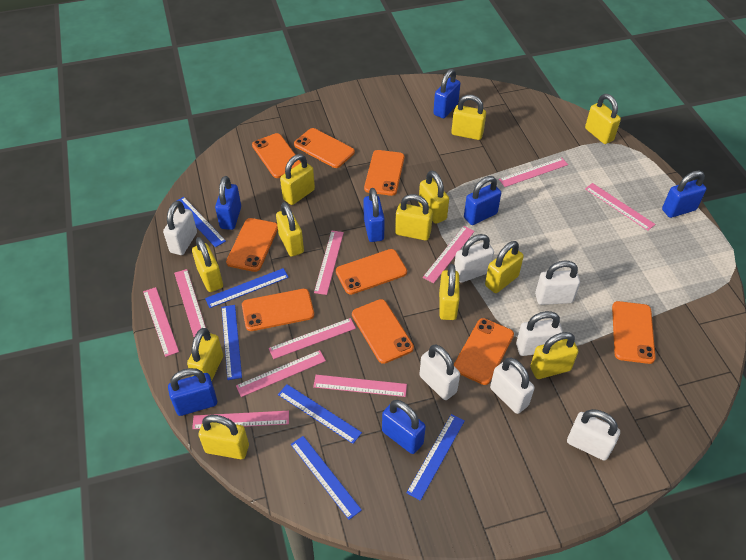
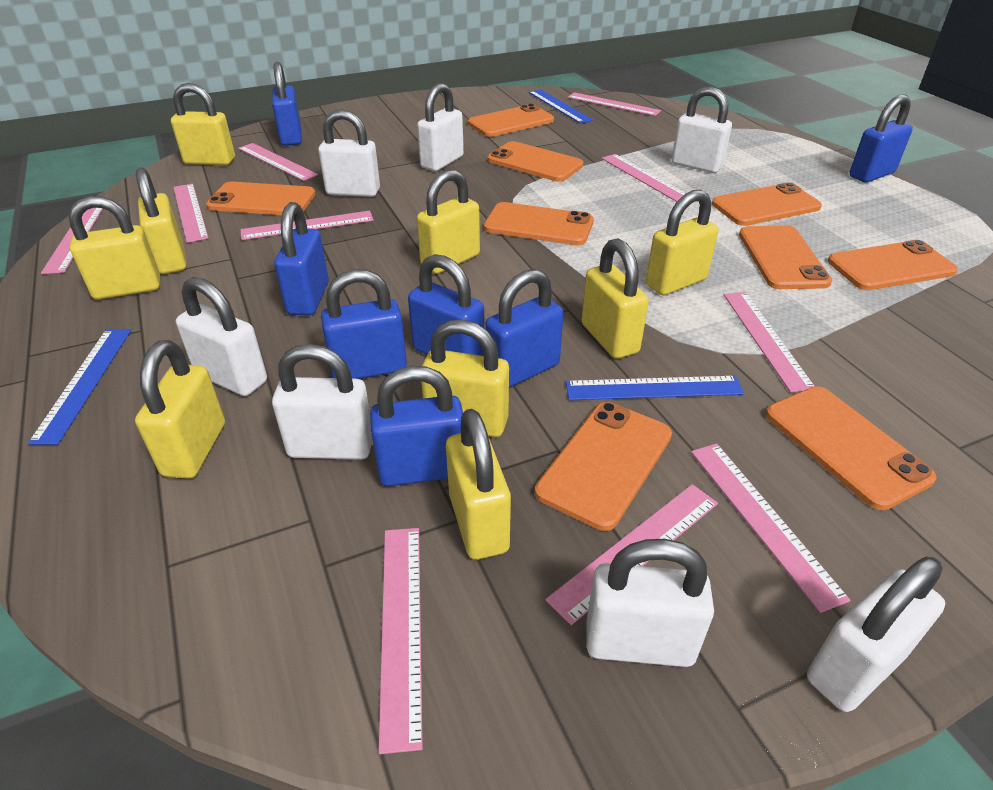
blue ruler: [177,197,226,247] [205,268,289,308] [221,305,242,380] [278,384,362,444] [291,436,362,520] [406,414,465,501] = 6 -> [28,330,131,445] [529,89,593,123] [566,376,744,400] = 3
yellow padlock: [187,328,223,381] [192,237,223,292] [198,415,249,459] [276,202,304,257] [280,154,315,205] [395,194,433,241] [419,170,449,224] [439,264,460,320] [451,95,486,140] [485,241,524,293] [530,332,578,379] [585,94,621,144] = 12 -> [69,196,160,300] [135,340,225,479] [136,167,186,274] [171,83,235,165] [417,169,480,274] [421,320,509,437] [446,409,511,560] [582,238,649,359] [646,190,718,295] = 9

